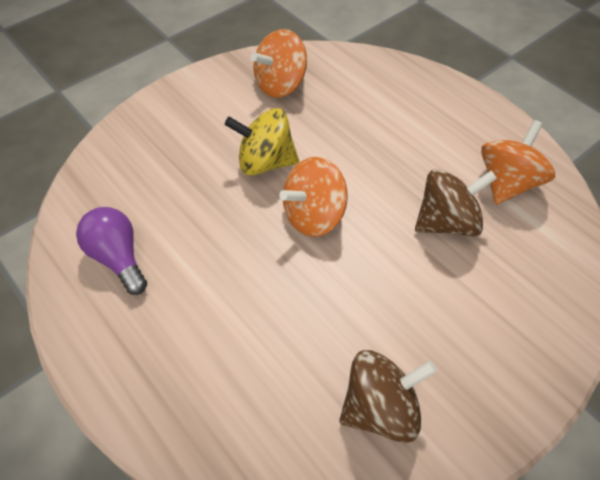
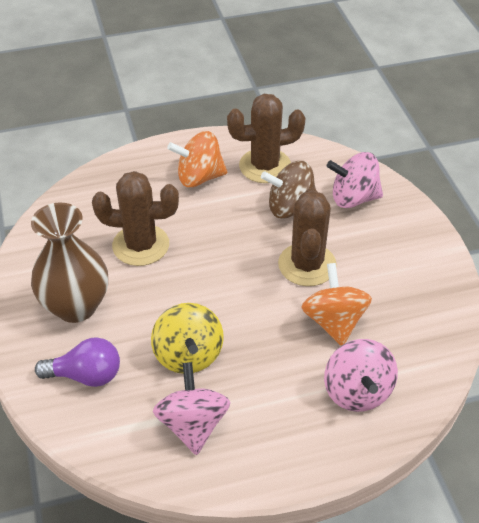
brown cactus: none = 0 -> [92,171,179,266] [227,94,305,183] [278,188,337,286] = 3
brown spinning top: [339,350,437,443] [415,169,497,236] = 2 -> [261,161,316,219] = 1
brown vase: none = 0 -> [31,202,108,323] = 1
orange spinning top: [251,29,307,98] [279,157,348,237] [481,120,555,205] = 3 -> [167,131,227,187] [301,263,372,346] = 2
pink spinning top: none = 0 -> [153,362,230,455] [324,339,398,412] [327,152,383,208] = 3

